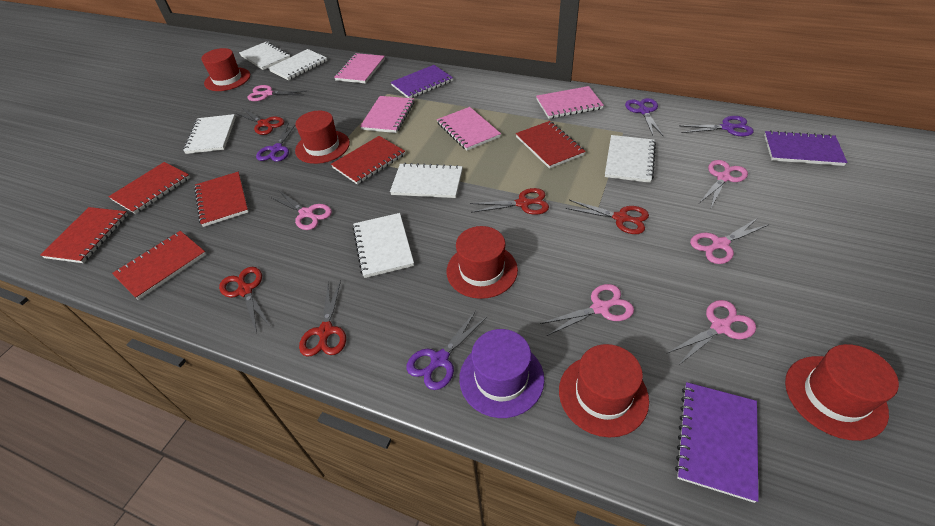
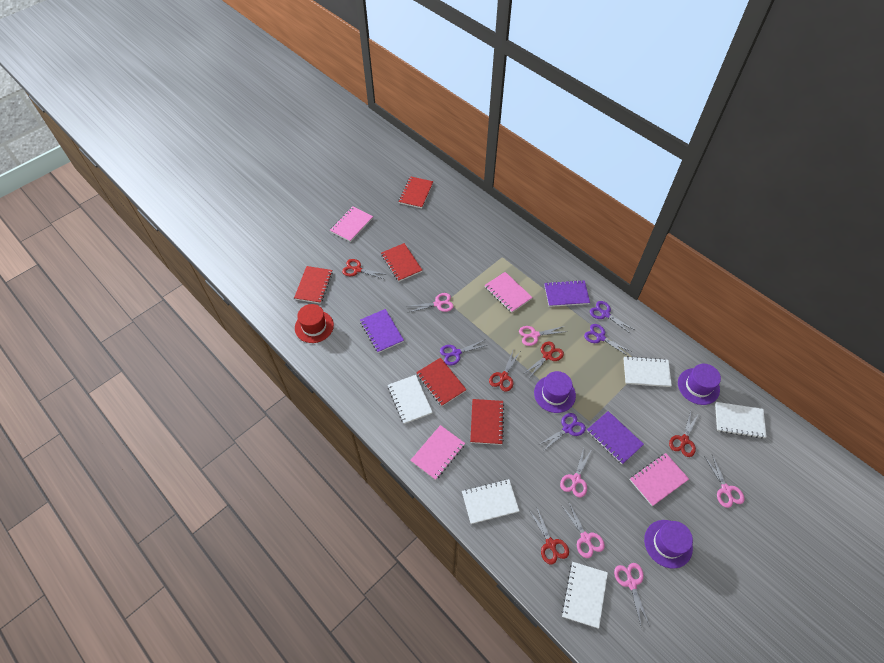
purple hat: [459,329,544,418] = 1 -> [534,371,576,413] [644,520,693,568] [678,364,721,405] = 3
red hat: [201,48,250,91] [295,111,350,164] [447,226,518,299] [559,344,649,437] [785,344,899,441] = 5 -> [295,304,334,343] = 1
red notebook: [40,207,128,263] [108,162,190,214] [112,231,206,300] [194,172,249,227] [331,136,405,184] [516,121,586,169] = 6 -> [294,266,333,304] [381,243,422,282] [398,176,433,208] [416,358,467,406] [470,399,504,445] = 5
white notebook: [183,114,236,154] [239,41,290,70] [268,49,327,81] [352,213,414,278] [390,163,463,198] [605,135,656,183] = 6 -> [388,375,433,424] [462,479,519,524] [561,562,608,628] [623,356,672,387] [715,402,767,439] = 5

